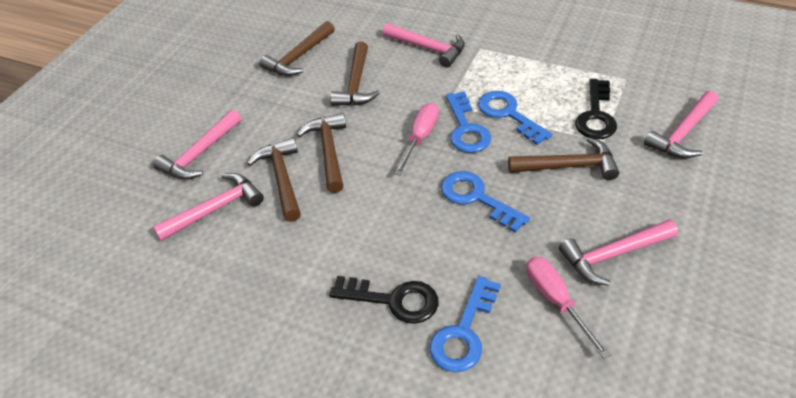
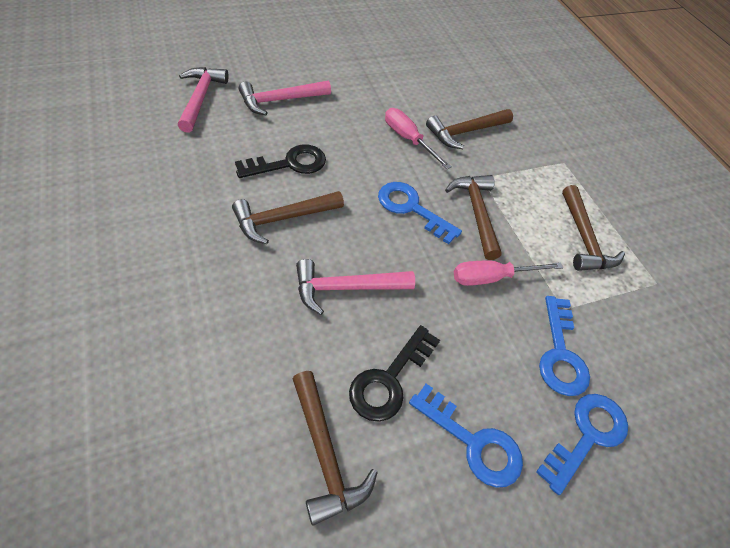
pink hammer: [153,109,242,180] [153,173,264,241] [383,23,465,68] [559,220,678,286] [644,91,718,159] = 5 -> [178,67,229,133] [238,80,331,115] [296,259,415,315] = 3

